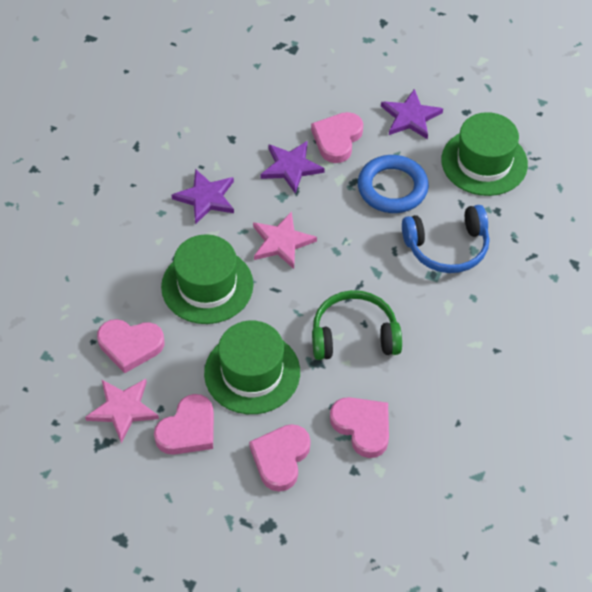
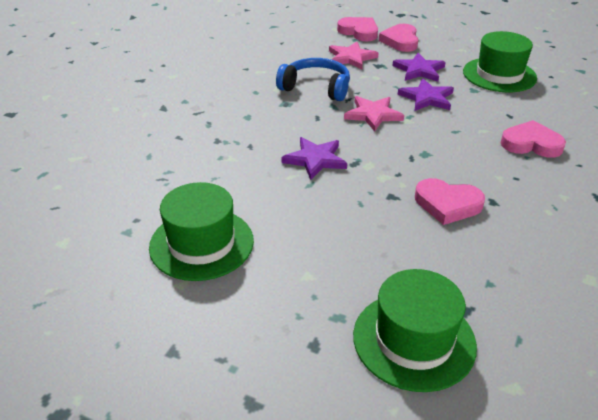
blue ring: [358,155,429,213] = 1 -> none = 0
green headphones: [312,290,402,360] = 1 -> none = 0
pink heart: [97,319,164,373] [154,394,214,455] [249,424,310,492] [311,112,363,163] [330,397,389,458] = 5 -> [337,17,378,41] [379,24,418,52] [415,178,485,225] [501,120,566,158] = 4

